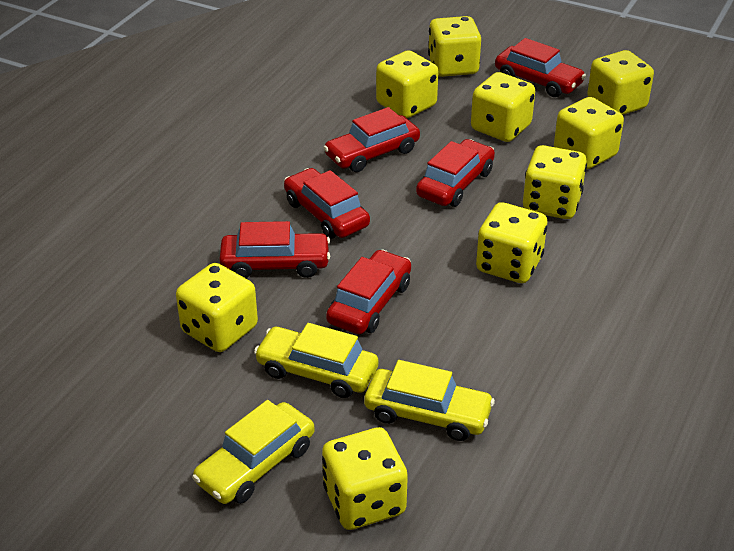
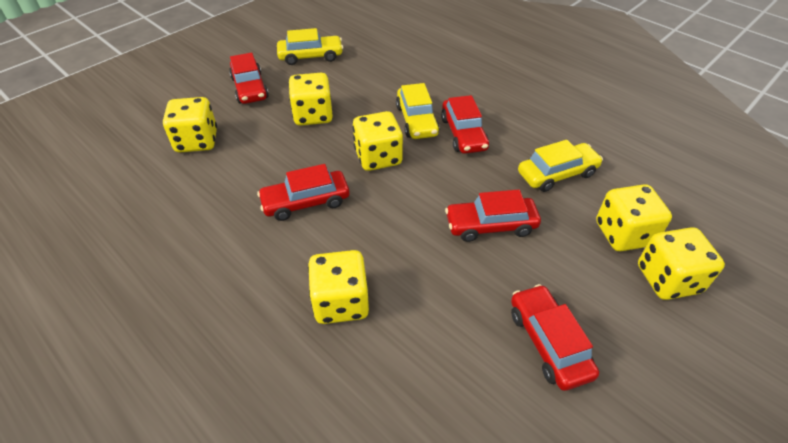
red car: [219,221,330,278] [284,168,370,239] [323,107,420,172] [326,249,411,334] [416,139,495,207] [495,38,586,97] = 6 -> [229,53,269,104] [257,164,349,221] [441,95,489,154] [445,190,541,242] [511,284,599,391] = 5
yellow dice: [176,263,258,352] [322,427,408,530] [376,50,439,118] [428,16,481,77] [471,72,535,142] [476,202,547,283] [523,145,587,219] [554,97,624,169] [587,50,654,115] = 9 -> [163,97,217,153] [288,73,333,126] [308,250,369,324] [353,111,403,171] [596,184,672,251] [638,227,725,300] = 6

